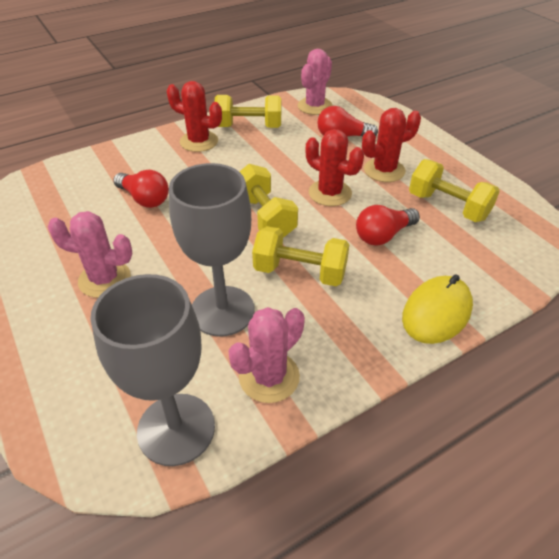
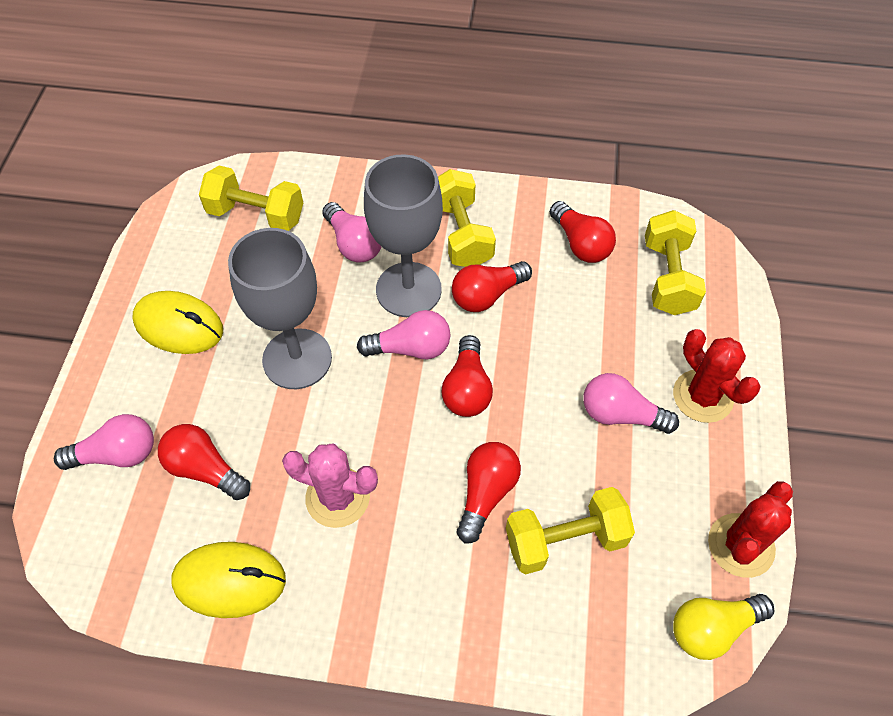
pink cactus: [48,211,132,298] [228,307,305,403] [298,49,333,115] = 3 -> [282,443,378,528] = 1
pink light bulb: none = 0 -> [54,414,154,470] [322,202,381,262] [357,310,450,359] [583,373,679,434] = 4
red cactus: [167,81,222,152] [306,129,364,206] [362,108,421,182] = 3 -> [673,329,761,423] [708,481,793,578] = 2
red light bulb: [113,170,169,208] [317,106,378,137] [356,205,420,246] = 3 -> [158,424,250,500] [442,335,493,417] [452,261,532,312] [457,442,521,543] [550,201,616,263] = 5
yellow light bulb: none = 0 -> [673,594,774,660] = 1
yellow mouse: [402,274,473,344] = 1 -> [133,291,223,354] [172,542,286,618] = 2

